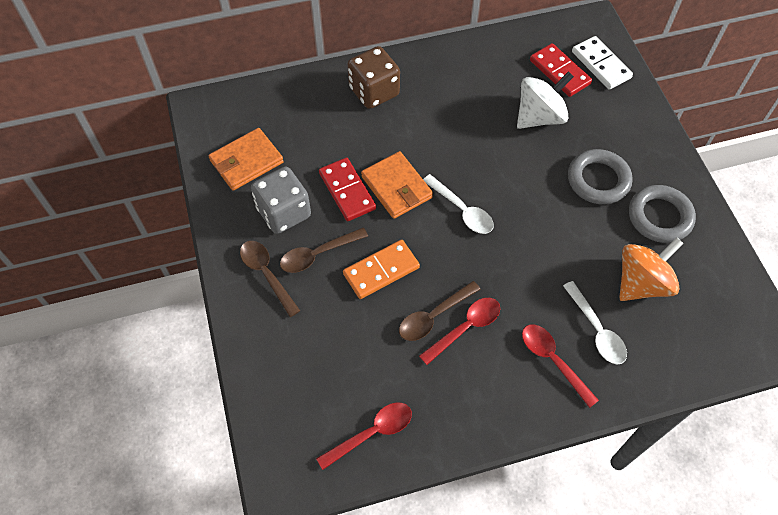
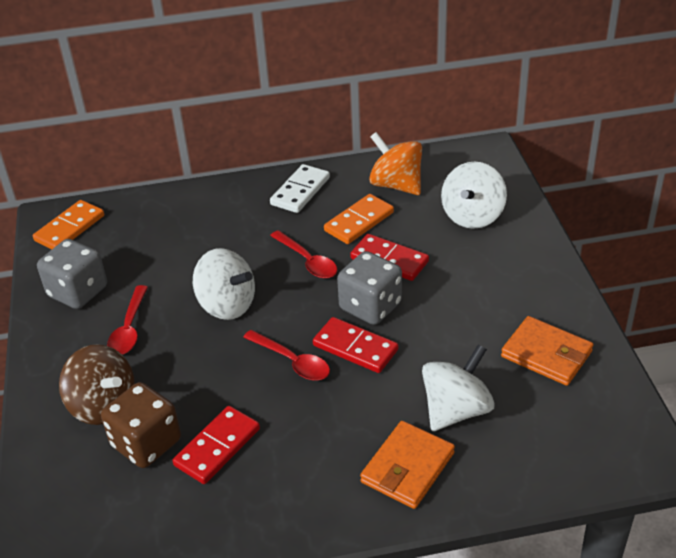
brown spinning top: none = 0 -> [59,344,135,425] = 1
brown spoon: [240,241,300,317] [280,228,368,273] [399,281,481,341] = 3 -> none = 0
grey dice: [251,167,311,234] = 1 -> [37,239,107,309] [337,251,402,325] = 2
grey ring: [568,149,633,205] [629,185,696,243] = 2 -> none = 0
orange domino: [343,240,420,299] = 1 -> [33,200,104,249] [324,194,394,244] = 2
red domino: [319,158,376,221] [530,43,592,97] = 2 -> [173,406,260,484] [313,317,398,373] [350,234,429,281] = 3
white spinning top: [517,71,574,129] = 1 -> [193,248,255,320] [422,344,495,431] [441,162,507,229] = 3
white spoon: [423,174,494,234] [563,281,627,365] = 2 -> none = 0

